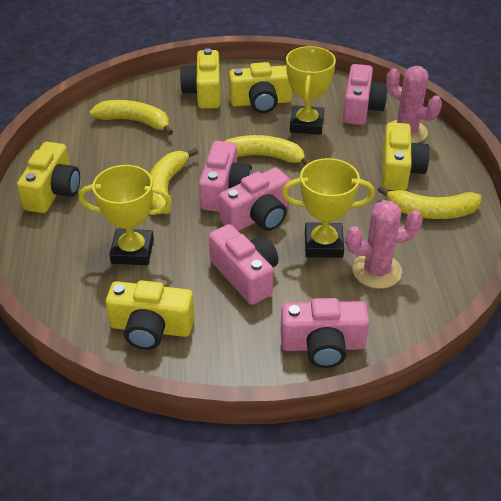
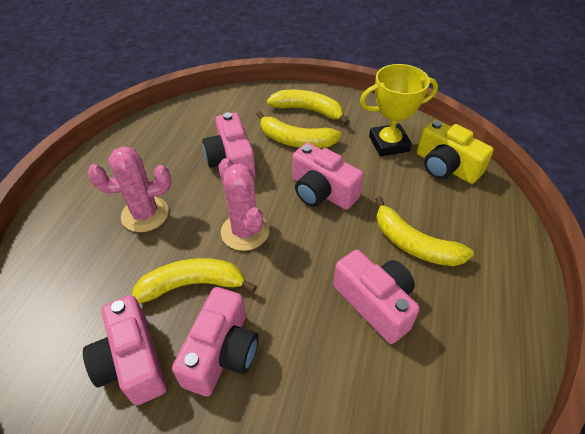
yellow camera: [17,142,80,213] [106,280,194,350] [180,48,220,109] [229,62,292,113] [382,122,430,191] = 5 -> [417,119,494,184] = 1
yellow trophy: [79,165,172,265] [282,158,375,258] [286,46,336,135] = 3 -> [360,64,438,156] = 1

